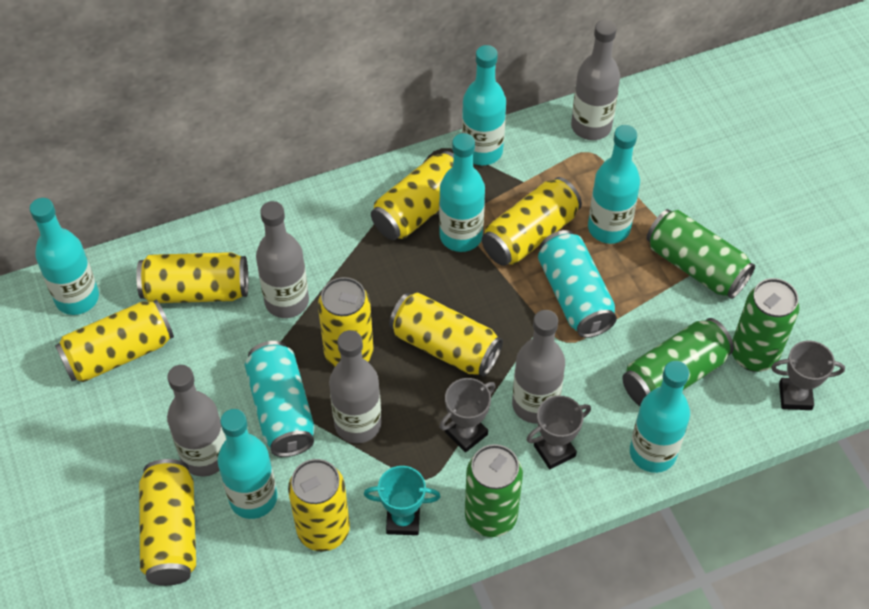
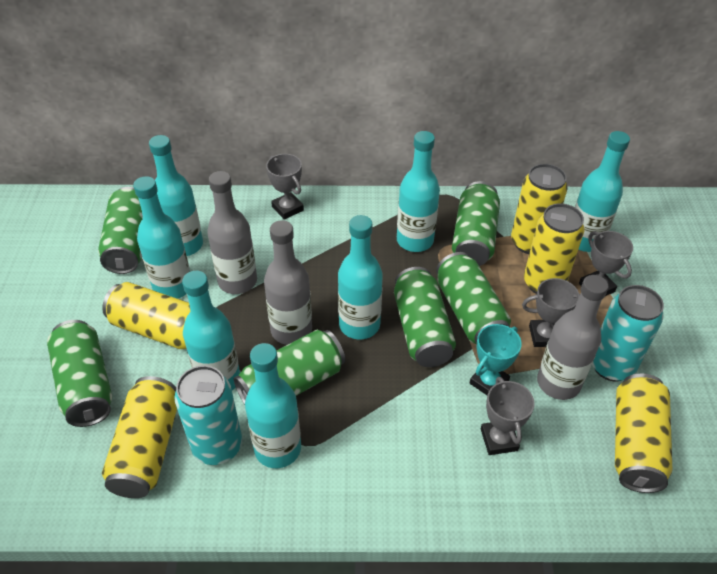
green can: [465,444,523,537] [622,318,734,406] [646,209,755,299] [732,278,800,372] = 4 -> [47,320,112,427] [98,187,143,274] [234,330,345,405] [394,267,456,367] [436,252,511,344] [452,181,500,266] = 6
grey bottle: [167,365,226,477] [256,201,309,318] [329,330,381,443] [512,310,565,423] [571,20,620,140] = 5 -> [207,171,257,294] [264,220,312,345] [537,275,608,400] = 3
grey trophy: [439,378,495,453] [527,395,591,469] [771,340,845,410] = 3 -> [266,154,304,220] [481,377,534,455] [522,278,580,347] [579,231,633,296] = 4
turquoise bottle: [29,198,99,315] [217,409,277,519] [439,133,485,252] [462,45,506,165] [588,125,640,244] [630,361,690,473] = 6 -> [133,176,190,299] [149,135,203,256] [182,271,240,390] [245,343,301,468] [338,215,383,339] [397,131,440,252] [575,131,630,252] = 7
yellow can: [55,300,174,382] [136,252,248,303] [139,459,196,586] [288,459,350,551] [318,277,373,367] [371,151,454,240] [389,292,503,377] [482,177,582,266] = 8 -> [102,282,190,349] [102,376,177,498] [511,164,568,254] [524,203,584,294] [615,373,672,493] = 5

